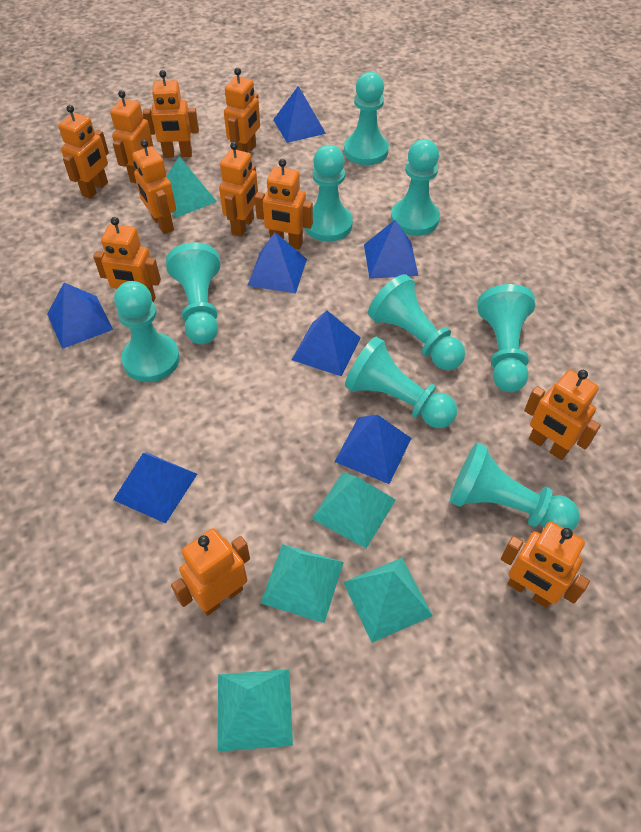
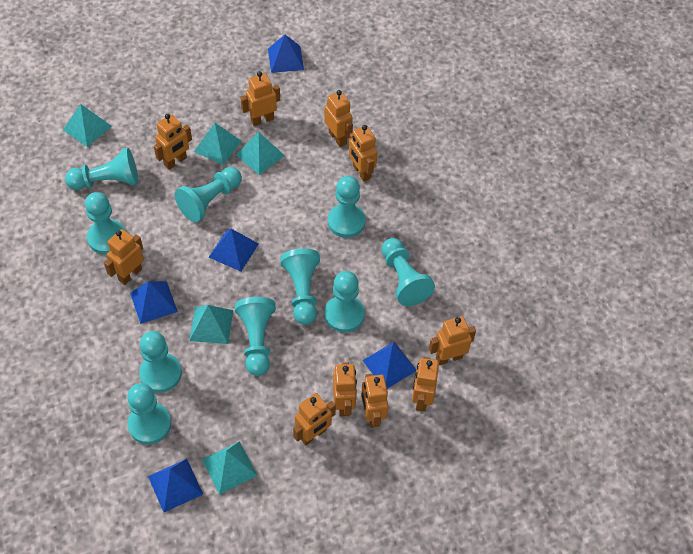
blue pyramid: [47,283,113,349] [113,452,197,524] [247,232,307,293] [273,86,326,143] [292,310,361,376] [334,415,411,484] [364,220,418,279] = 7 -> [130,281,178,324] [148,459,203,512] [209,229,259,271] [268,35,304,73] [362,342,416,389] = 5
orange robot: [58,105,109,199] [93,217,161,302] [110,90,153,184] [132,140,176,234] [143,70,199,158] [171,528,250,616] [219,142,258,237] [224,68,260,152] [255,159,313,249] [501,521,590,608] [524,370,601,460] = 11 -> [104,229,144,285] [154,114,192,170] [240,71,280,126] [293,393,336,445] [324,90,353,147] [333,362,357,417] [349,125,378,182] [361,374,389,428] [412,357,439,412] [429,316,476,365] = 10
turquoise pawn: [114,281,180,382] [166,242,221,344] [305,145,353,242] [344,72,389,165] [345,337,457,428] [368,274,465,370] [391,139,440,236] [450,442,579,530] [477,284,535,392] = 9 -> [65,148,138,190] [85,192,125,254] [127,383,171,444] [139,331,182,393] [175,167,242,223] [235,297,276,376] [280,248,320,325] [325,271,365,332] [328,176,366,238] [382,238,435,306] = 10

